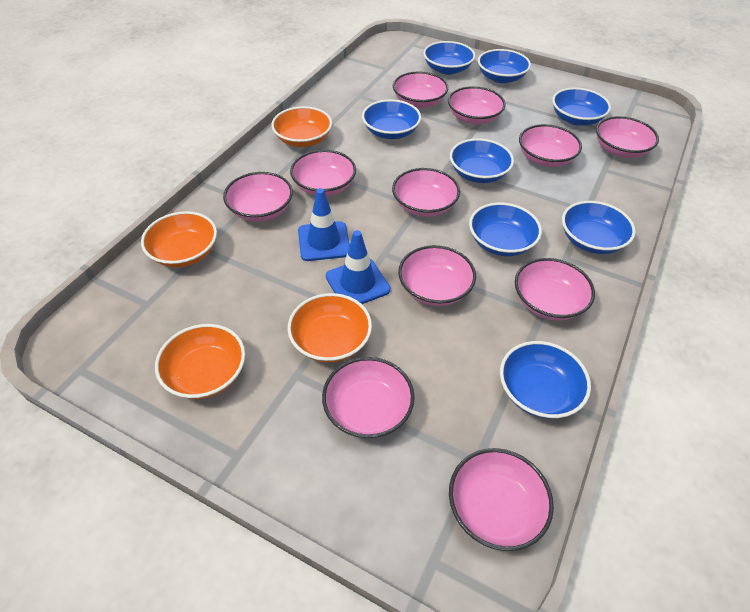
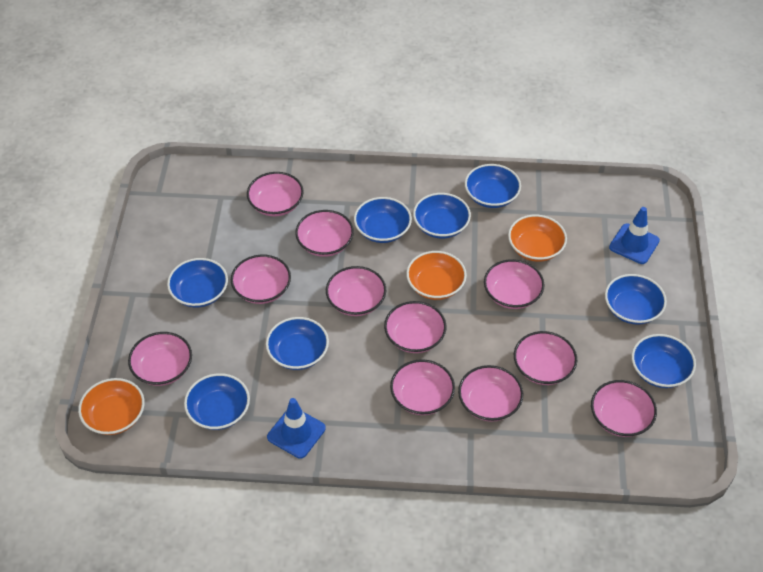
orange bowl: [141,211,217,267] [155,324,245,399] [271,106,332,147] [288,293,372,363] = 4 -> [78,378,145,435] [406,251,467,300] [508,215,567,262] = 3

